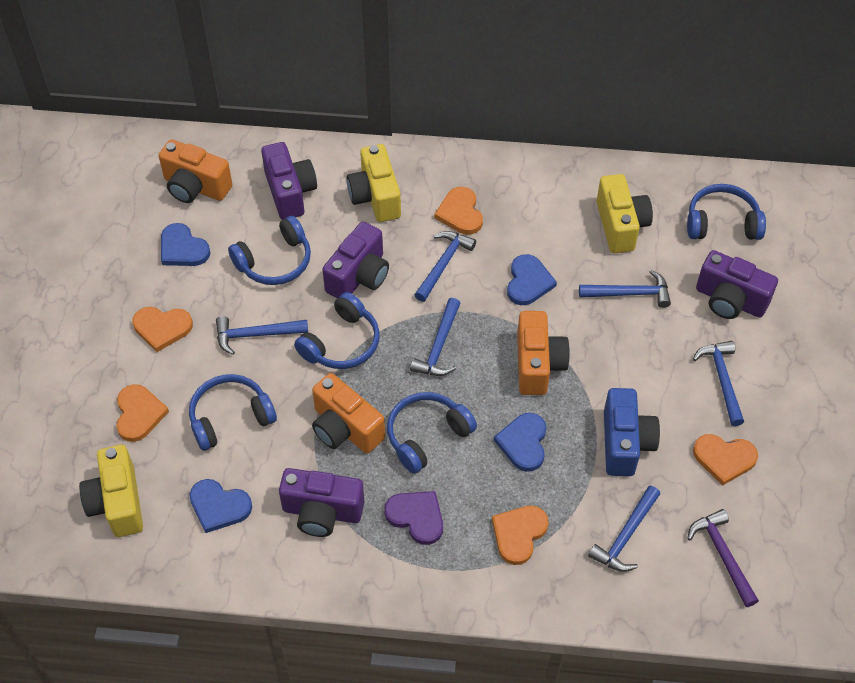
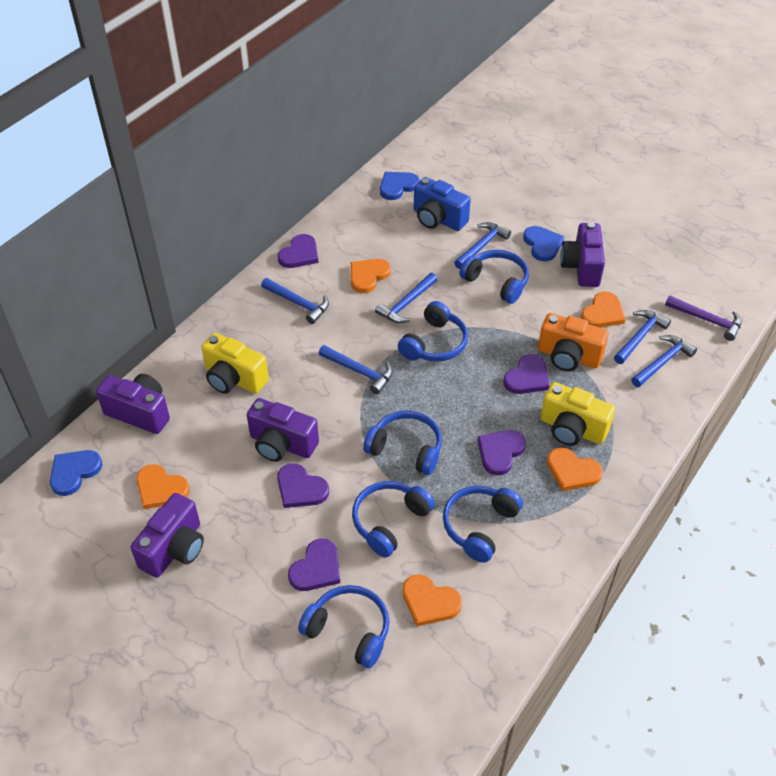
blue headphones: [189,374,277,451] [228,216,311,285] [294,292,380,369] [387,392,477,474] [687,184,766,240] = 5 -> [298,585,389,668] [352,481,435,557] [363,410,442,475] [398,301,468,362] [443,485,523,563] [459,250,529,304] = 6
blue heart: [161,223,210,266] [189,479,252,533] [494,413,546,472] [507,254,557,305] = 4 -> [50,450,103,496] [380,172,420,200] [523,226,564,261] = 3
orange camera: [159,139,232,203] [312,373,385,454] [517,311,570,395] = 3 -> [538,313,609,371] = 1
purple heart: [384,491,443,545] = 1 -> [277,464,329,508] [278,234,318,268] [288,539,340,591] [477,430,526,475] [504,354,549,394] = 5
yellow camera: [79,445,143,537] [347,144,401,222] [596,174,653,253] = 3 -> [201,333,269,394] [540,382,615,446] = 2

